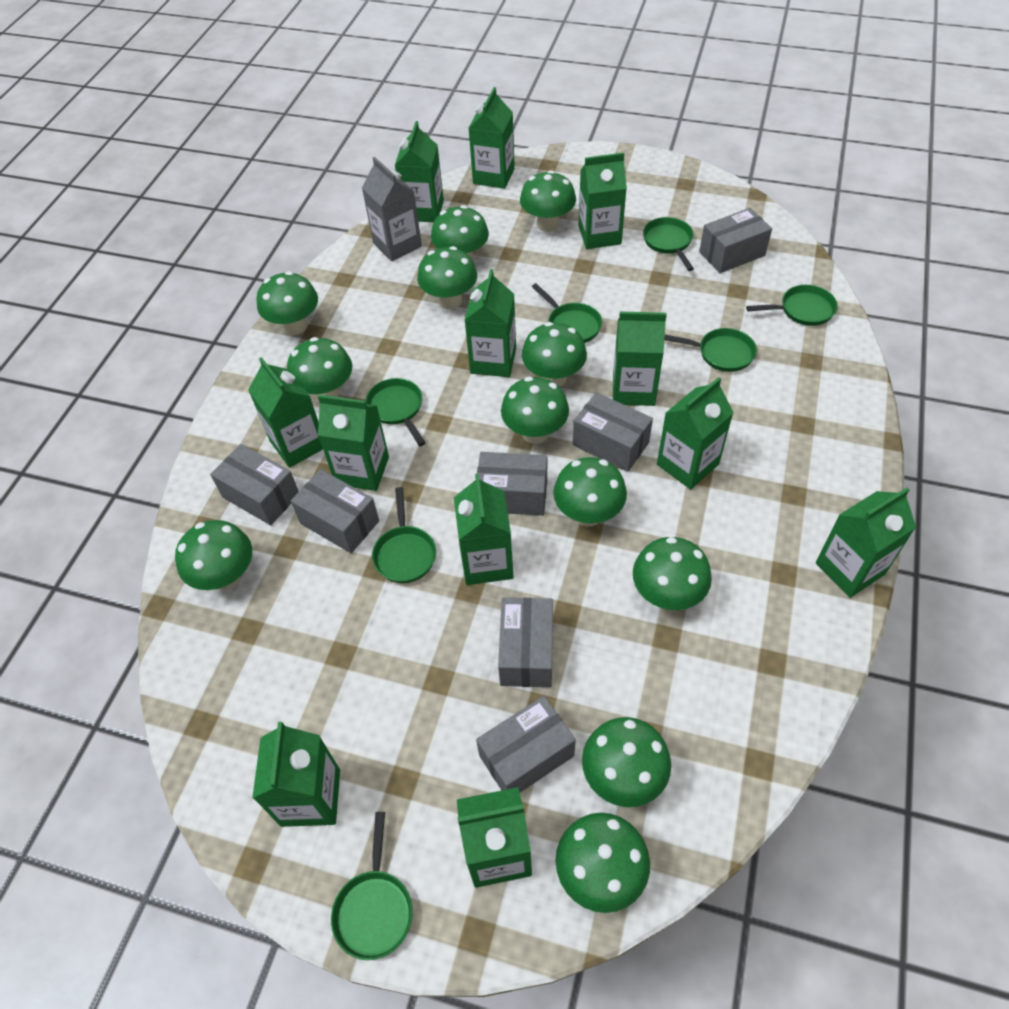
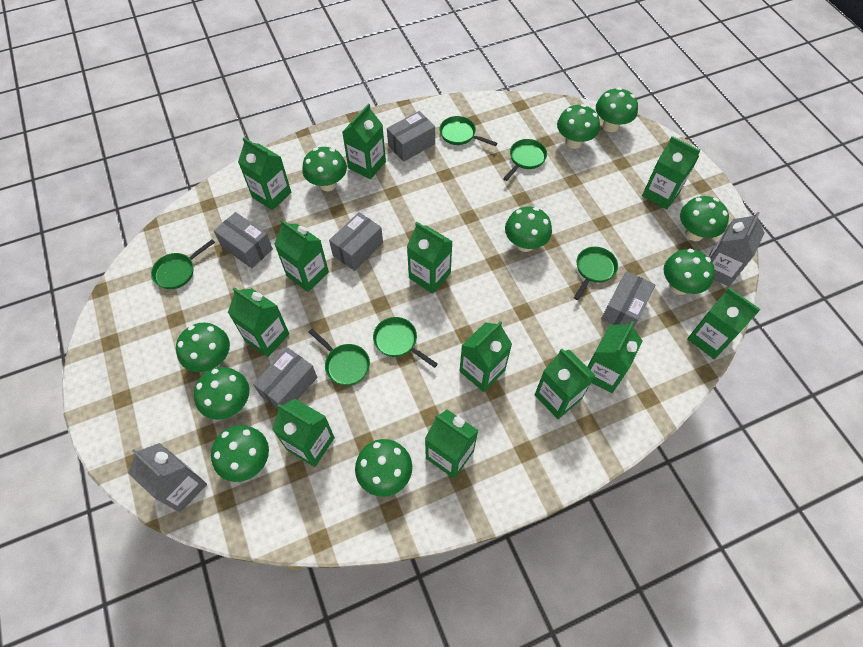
green mushroom: [175,520,252,590] [257,271,318,335] [287,337,352,401] [417,246,477,309] [431,205,489,261] [501,377,569,444] [520,170,576,232] [522,322,587,387] [553,457,627,526] [555,813,650,913] [582,717,671,807] [633,537,712,610] = 12 -> [176,322,230,372] [194,367,249,420] [211,425,269,482] [302,147,347,191] [355,439,412,497] [505,207,552,252] [557,104,600,149] [596,87,638,132] [664,249,715,295] [680,196,729,241] = 10
green pan: [331,812,413,960] [366,378,425,446] [372,487,436,583] [532,283,602,343] [643,217,694,271] [664,328,757,372] [746,285,838,326] = 7 -> [151,239,215,289] [309,329,370,386] [373,317,438,368] [439,116,497,146] [503,139,547,181] [574,247,618,300] = 6
grey box: [210,444,299,525] [291,469,379,553] [476,696,576,792] [477,452,547,516] [498,598,553,687] [573,392,653,472] [699,208,772,273] = 7 -> [214,212,273,268] [253,347,317,410] [329,212,383,271] [387,111,435,162] [601,271,655,327] = 5
grey carton: [362,157,422,261] = 1 -> [128,443,207,513] [708,212,764,286] = 2

